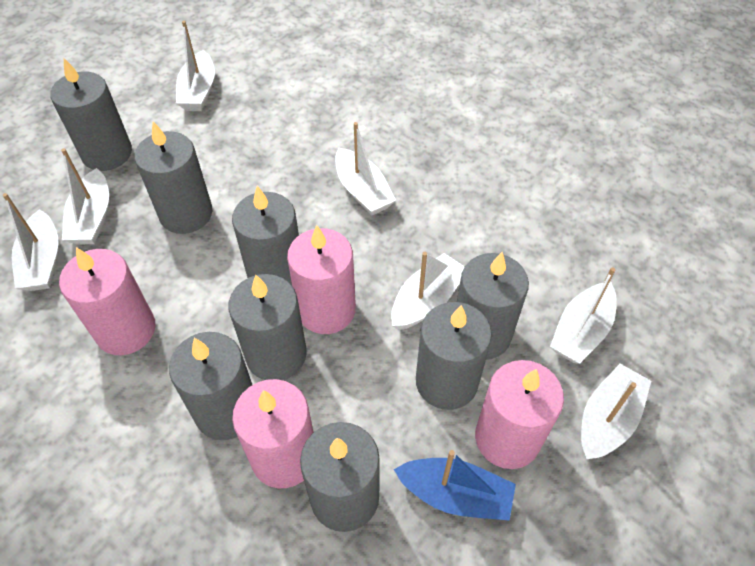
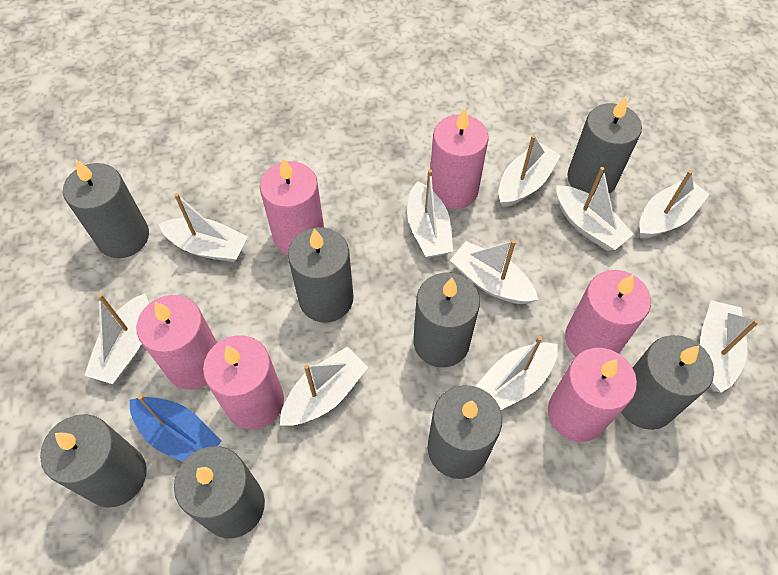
pink candle: [59,247,156,355] [232,379,314,488] [287,225,356,334] [475,360,564,469] = 4 -> [137,295,217,390] [203,335,284,430] [260,158,324,255] [430,108,489,209] [548,348,637,442] [565,270,651,357] = 6
white boat: [3,193,59,291] [61,148,109,245] [176,21,215,111] [335,122,396,215] [391,252,465,330] [550,267,616,364] [581,364,651,459] = 7 -> [84,293,149,384] [159,193,248,262] [280,347,368,426] [407,169,453,258] [450,240,538,304] [475,336,558,410] [498,135,561,207] [557,167,634,251] [639,170,710,238] [700,300,759,393] = 10

